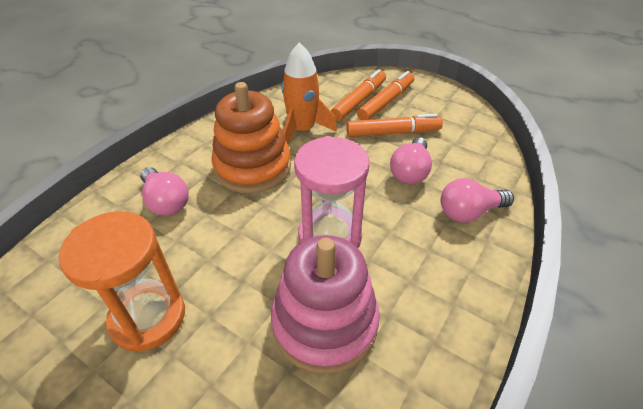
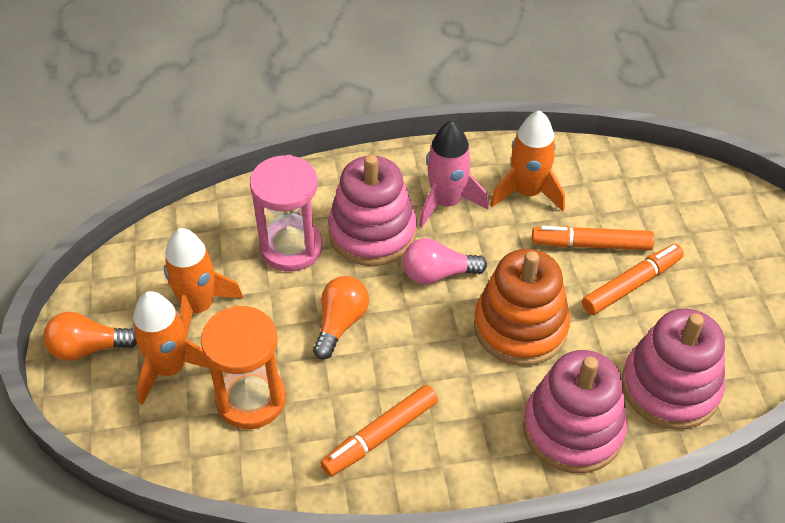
orange light bulb: none = 0 -> [43,312,137,361] [313,276,369,359] = 2
orange rocket: [282,42,337,144] = 1 -> [132,291,210,405] [164,228,243,339] [490,110,565,211] = 3
pink light bulb: [140,167,189,216] [390,137,432,185] [441,178,514,223] = 3 -> [403,238,487,285] = 1
pink rocket: none = 0 -> [419,121,489,228] = 1
pink stacking toy: [271,235,380,374] = 1 -> [328,155,417,266] [523,350,627,473] [622,309,725,429] = 3

